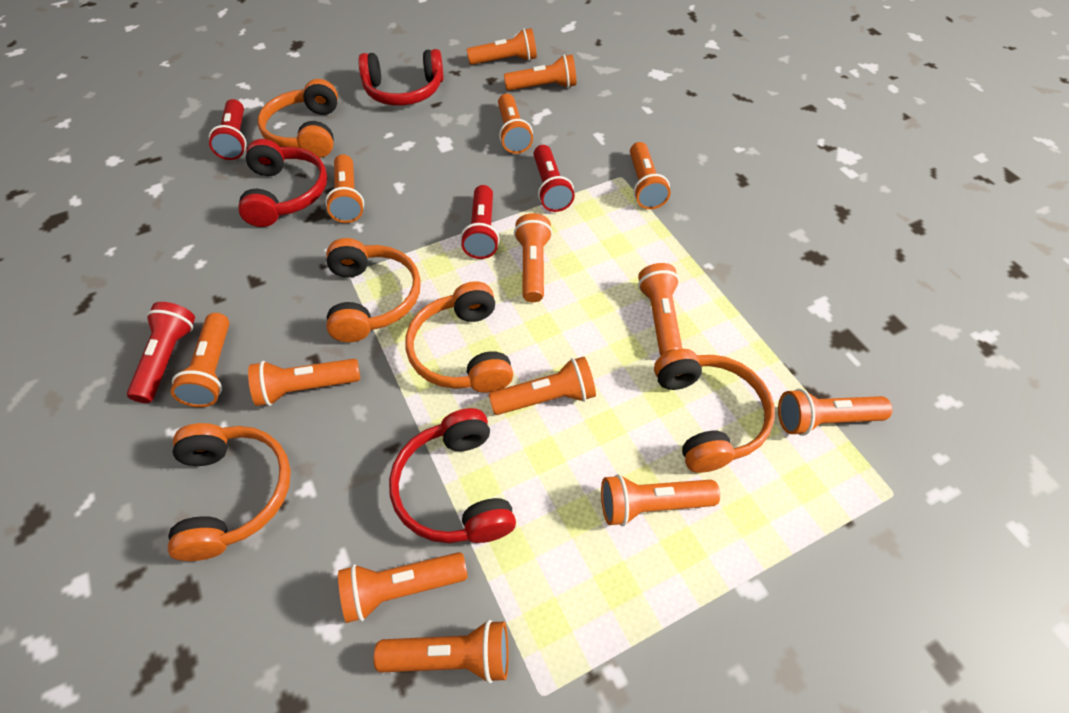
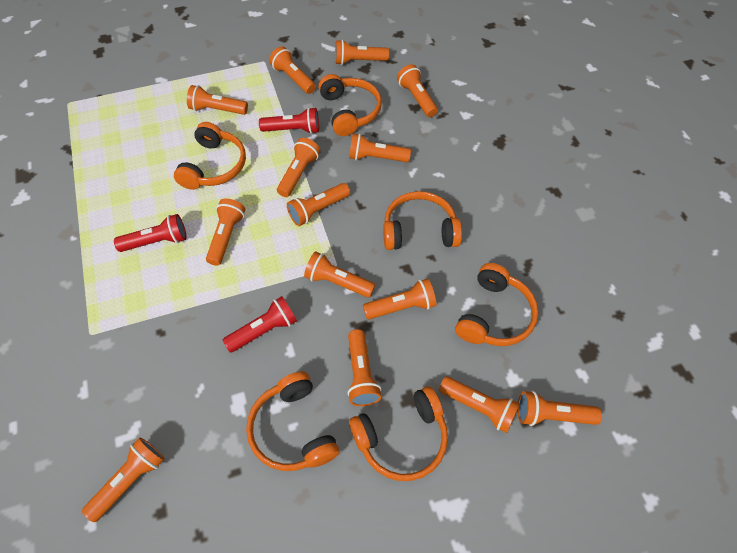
orange headphones: [168,423,291,561] [258,79,338,158] [326,238,421,342] [405,281,513,393] [654,349,775,473] = 5 -> [174,122,246,190] [246,371,340,471] [318,74,382,136] [349,387,448,481] [383,191,462,250] [455,263,538,346] = 6
red flashlight: [127,302,195,403] [209,99,247,160] [461,185,500,259] [534,145,575,212] = 4 -> [114,214,186,252] [223,296,297,353] [259,107,319,134] = 3
red headphones: [238,139,327,227] [358,49,444,106] [389,408,516,543] = 3 -> none = 0

